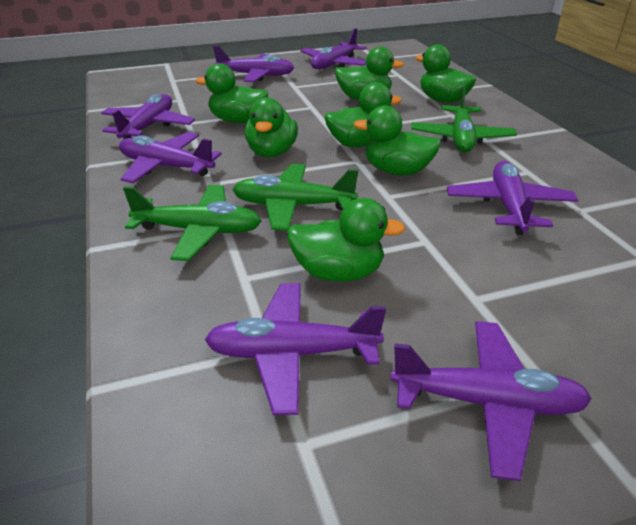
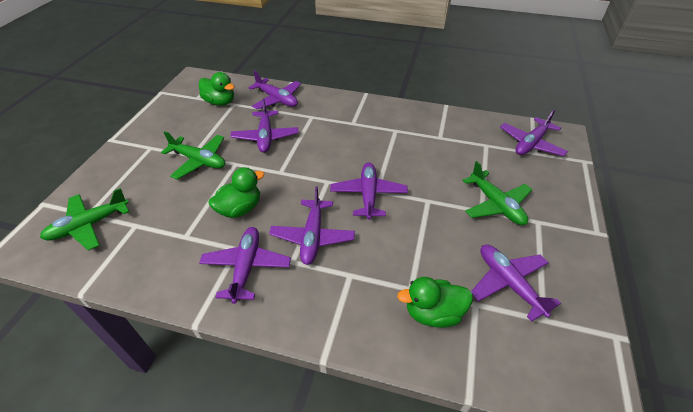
green duck: [195,63,268,123] [245,97,298,157] [287,198,406,282] [324,82,402,147] [335,46,404,100] [354,106,441,176] [415,45,476,103] = 7 -> [199,72,235,106] [208,167,265,218] [397,277,473,328] = 3

